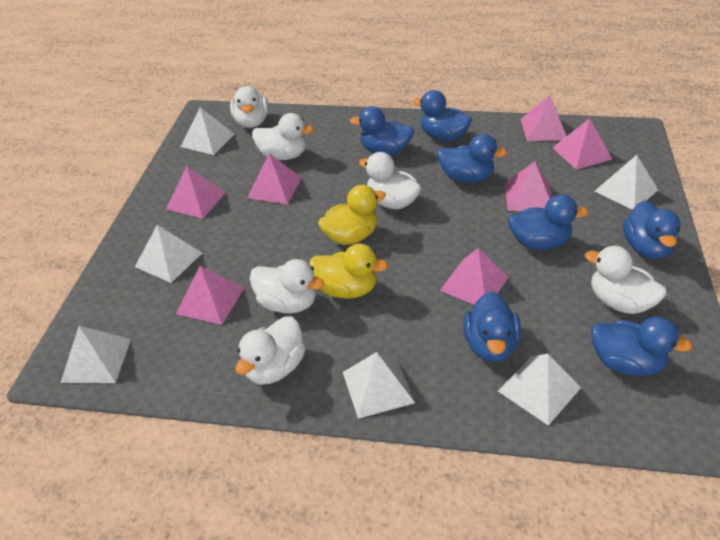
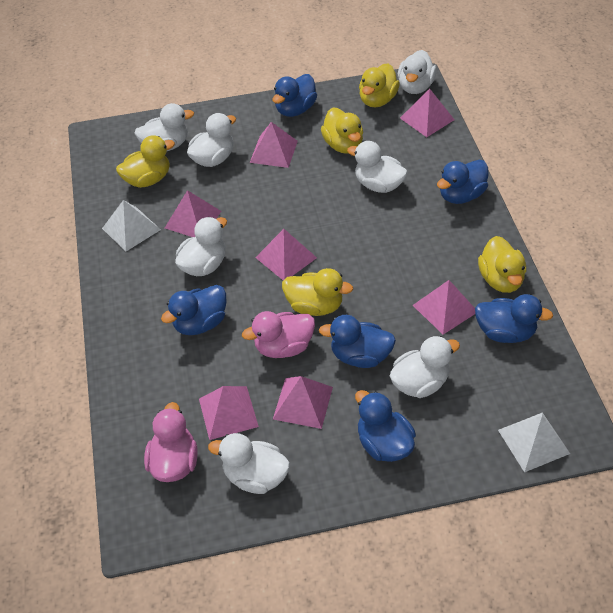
blue duck: [349,106,414,155] [413,90,472,141] [437,134,507,183] [463,291,521,362] [508,194,588,250] [591,317,692,376] [623,200,681,259] = 7 -> [161,285,226,335] [272,74,317,117] [319,315,396,368] [355,390,416,462] [437,160,488,204] [475,294,553,343] = 6
pink duck: none = 0 -> [144,402,197,482] [242,311,315,358] = 2
white duck: [230,86,269,128] [235,316,306,385] [250,259,324,313] [252,113,314,160] [359,152,421,210] [585,246,667,314] = 6 -> [134,103,194,151] [175,217,227,276] [187,113,236,167] [208,433,290,494] [347,141,408,193] [390,336,460,398] [398,50,437,94] = 7
white pyramid: [61,326,131,383] [135,225,202,283] [181,107,235,155] [343,352,415,419] [498,354,581,426] [594,155,658,210] = 6 -> [102,200,161,251] [498,412,570,472] = 2
yellow duck: [309,244,388,299] [318,185,386,245] = 2 -> [116,135,175,188] [282,268,353,316] [321,107,363,154] [359,63,400,107] [478,236,526,293] = 5

